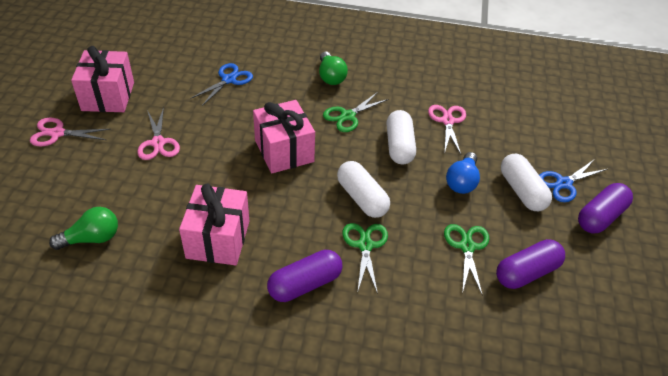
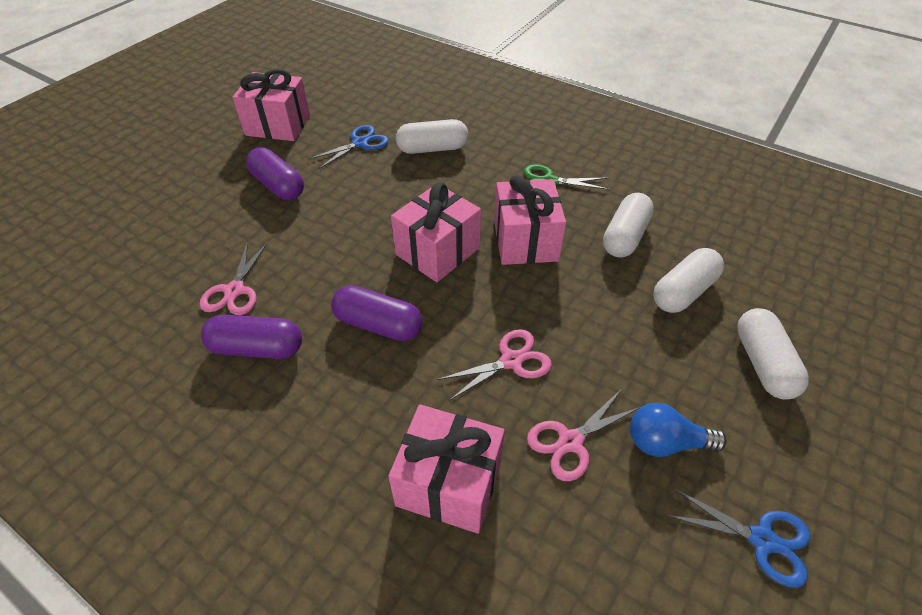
green light bulb: [49,207,118,250] [319,52,348,85] = 2 -> none = 0
green scissors: [323,92,389,132] [342,223,388,294] [444,224,489,296] = 3 -> [524,165,610,190] = 1
pink gift: [71,46,134,112] [179,183,249,265] [253,100,315,173] = 3 -> [232,68,310,141] [388,405,505,534] [391,183,481,282] [494,175,566,265] = 4
white capsule: [337,161,390,218] [386,110,416,164] [501,154,552,211] = 3 -> [396,119,468,154] [603,193,654,258] [653,248,724,313] [737,308,809,400] = 4

